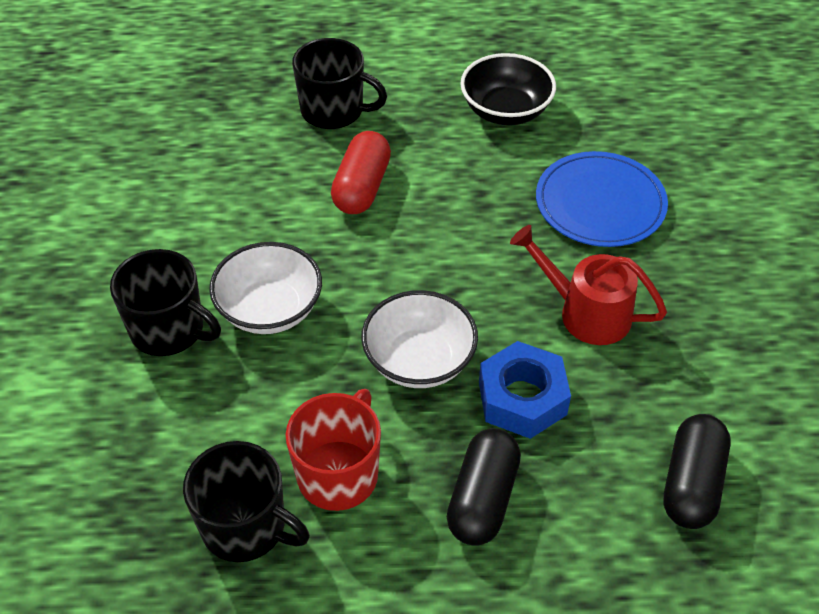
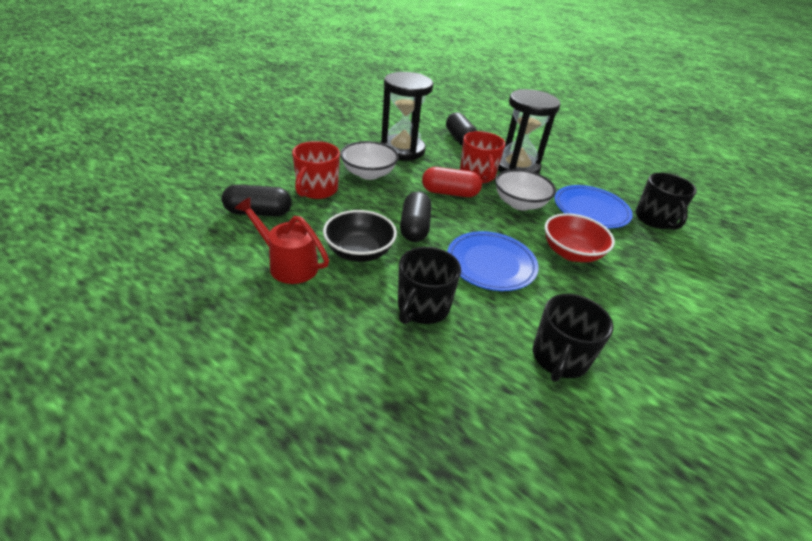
black capsule: [447,428,521,546] [664,414,731,529] = 2 -> [222,185,292,216] [400,191,432,242] [446,112,477,146] = 3
black hourglass: none = 0 -> [381,72,433,160] [498,89,561,174] = 2
blue nut: [479,341,571,439] = 1 -> none = 0
blue plate: [536,151,668,247] = 1 -> [447,231,539,291] [554,185,633,228] = 2
red bowl: none = 0 -> [545,213,615,262] = 1
red mug: [285,389,381,511] = 1 -> [292,141,340,199] [460,131,505,183] = 2

